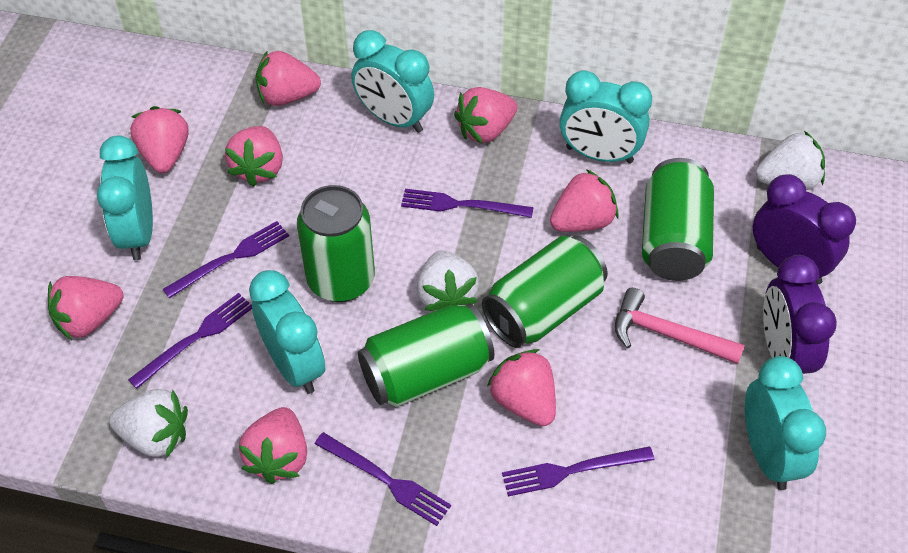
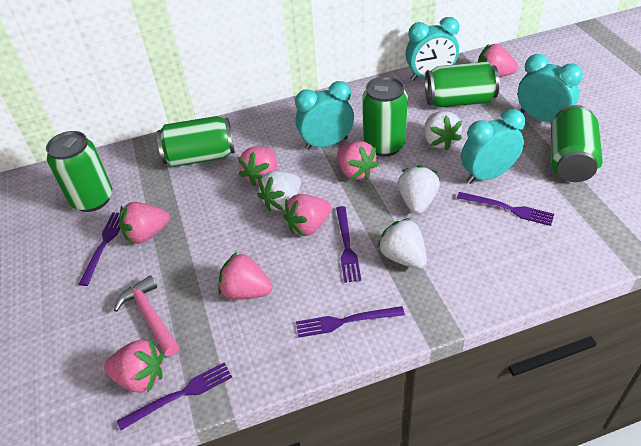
green can: [297,185,375,302] [358,303,494,407] [482,236,608,348] [642,158,714,281] = 4 -> [46,131,112,212] [157,116,235,167] [362,76,408,157] [425,62,500,107] [551,105,603,182] = 5
pink strawberry: [48,276,123,340] [130,106,189,173] [225,126,283,187] [239,407,307,484] [256,50,321,106] [454,87,518,143] [487,349,556,426] [550,169,619,232] = 8 -> [104,339,163,392] [119,202,170,244] [218,252,273,300] [238,147,277,187] [283,194,331,237] [337,141,379,180] [478,44,518,77] = 7
purple clock: [753,174,856,284] [763,255,837,374] = 2 -> none = 0
turquoise clock: [97,135,153,260] [249,270,325,394] [351,30,434,133] [560,70,652,163] [745,356,826,490] = 5 -> [295,81,354,150] [406,17,459,81] [461,109,525,184] [518,54,583,122] = 4
white strawberry: [109,389,188,457] [417,251,479,311] [756,131,825,190] = 3 -> [257,171,301,211] [377,218,427,269] [398,165,440,214] [424,111,462,150] = 4

